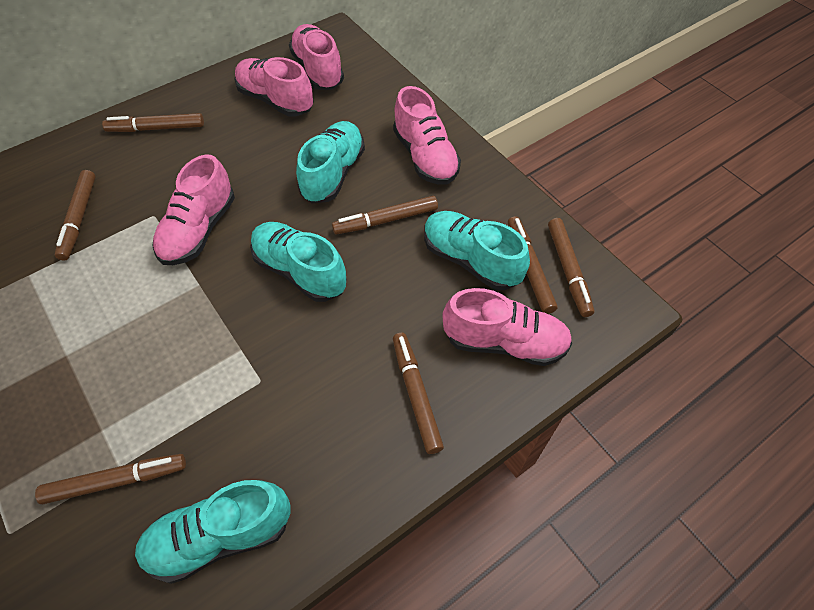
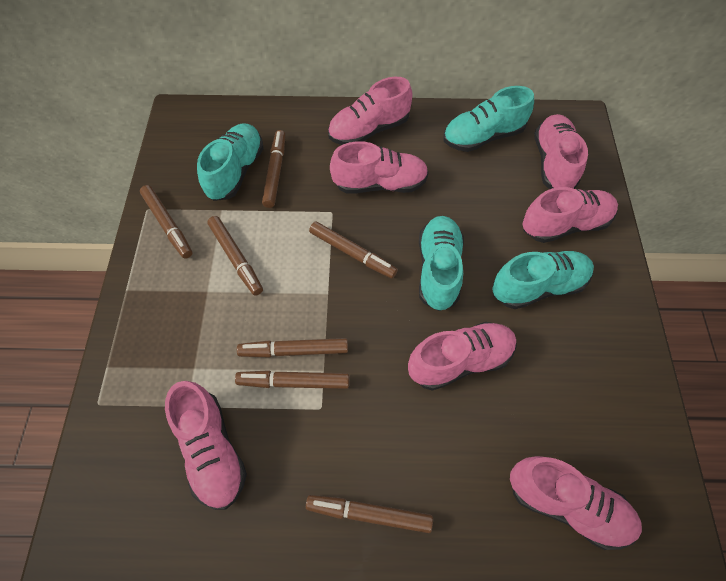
pink shoe: [152,154,235,265] [234,57,314,116] [289,24,344,90] [393,86,461,185] [443,288,572,366] = 5 -> [165,381,247,510] [328,77,412,145] [330,141,429,194] [408,322,517,391] [510,456,642,550] [522,187,618,243] [534,114,588,189] = 7

